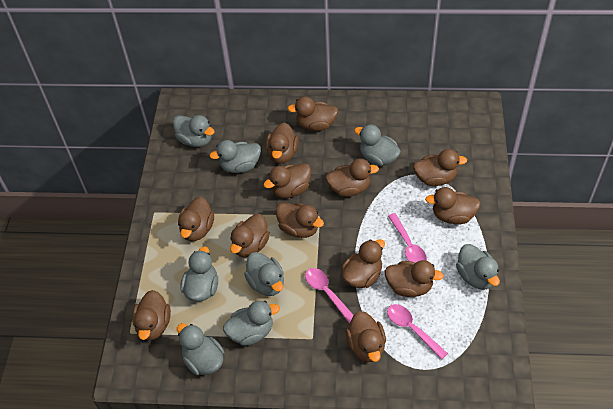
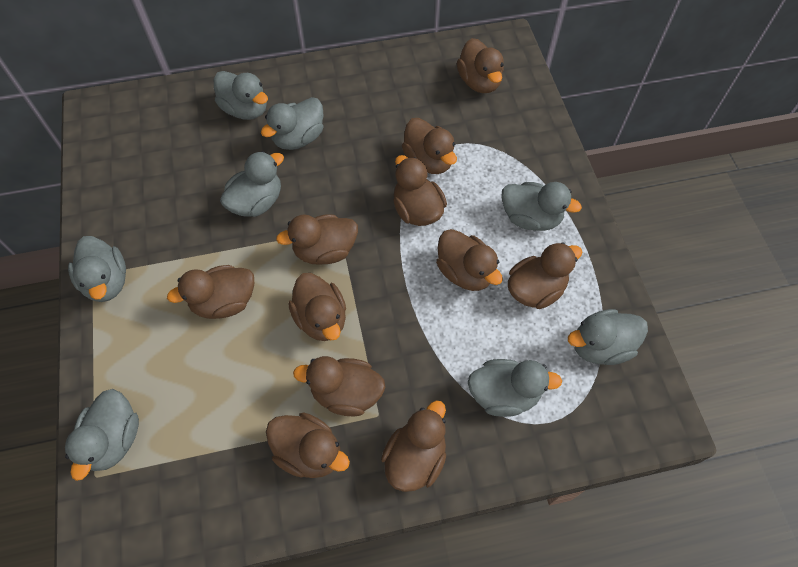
brown duck: [132,290,171,340] [178,197,214,241] [230,214,270,258] [263,163,311,198] [265,122,299,164] [276,203,324,238] [287,96,338,131] [325,159,379,197] [341,239,385,288] [346,311,386,362] [385,260,444,297] [413,149,467,186] [425,187,481,225] = 13 -> [167,265,254,319] [266,412,350,478] [276,214,358,265] [288,273,346,341] [293,356,385,417] [381,400,446,492] [393,155,447,226] [402,118,457,174] [436,229,503,291] [457,38,504,93] [508,242,582,309] = 11
pink spoon: [305,268,354,324] [387,304,448,360] [388,213,427,263] = 3 -> none = 0

